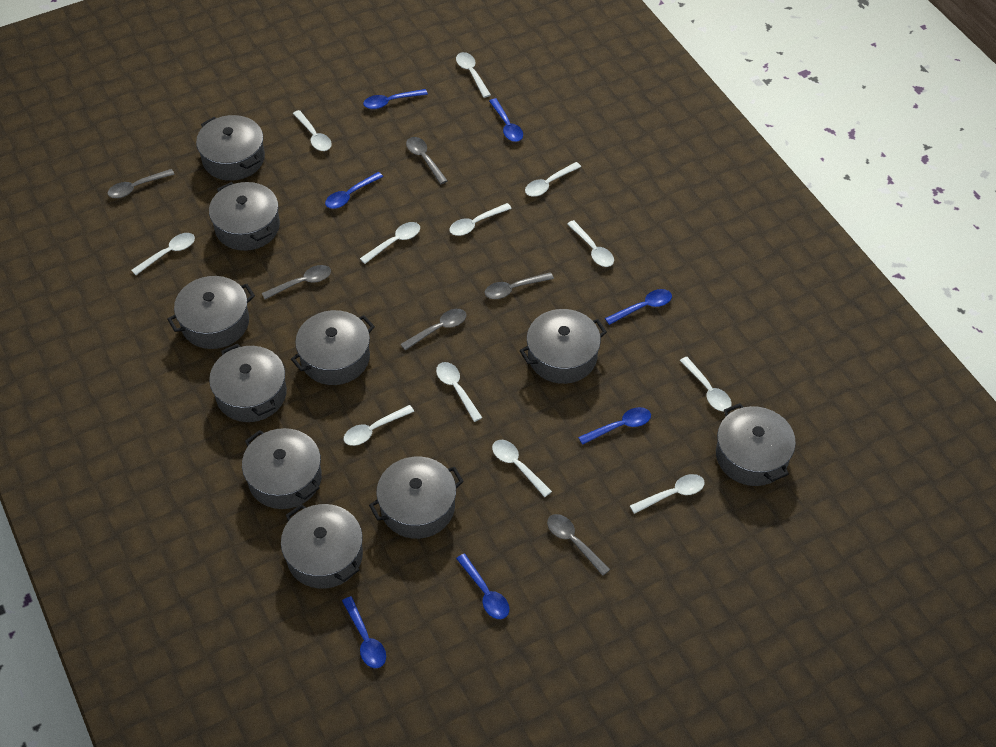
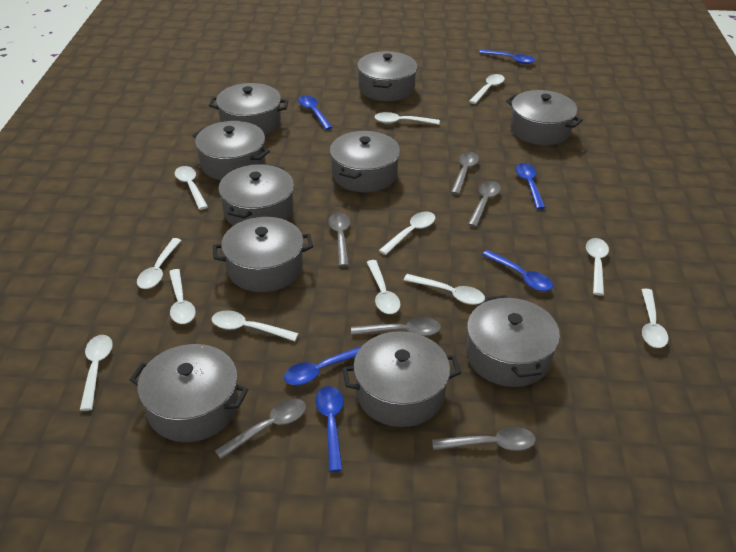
blue spoon: [325,172,383,209] [342,596,386,668] [363,89,428,109] [456,554,509,619] [489,98,523,142] [578,407,651,445] [605,289,672,325] = 7 -> [284,346,362,385] [298,95,333,130] [315,386,344,472] [479,50,535,64] [482,250,553,291] [515,163,545,209] = 6

